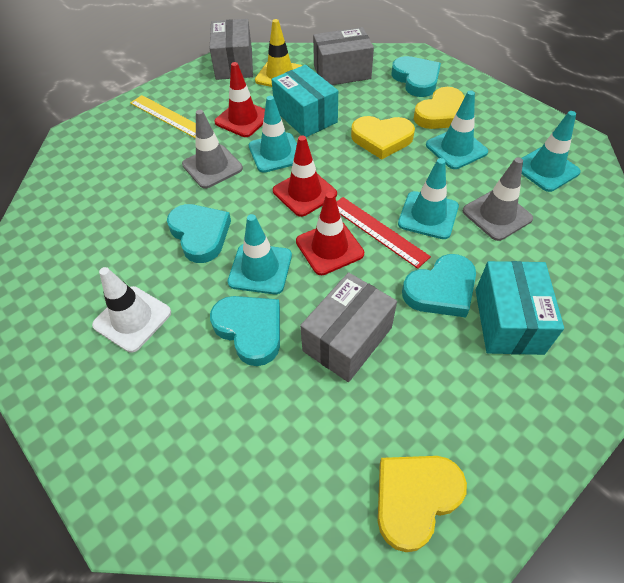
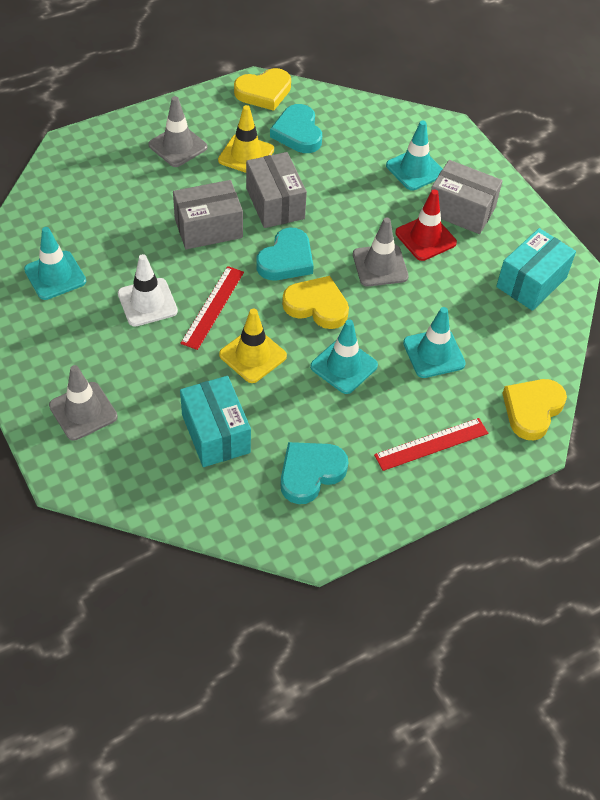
grey traffic cone: [182,110,243,189] [463,157,533,241] = 2 -> [49,365,118,441] [148,96,208,167] [353,218,409,287] = 3
red ruler: [337,197,431,269] = 1 -> [180,266,244,350] [374,418,488,471] = 2
red traffic cone: [214,62,265,137] [273,135,337,217] [296,192,364,275] = 3 -> [395,189,457,261] = 1
turquoise heart: [167,204,231,263] [210,296,280,366] [391,56,441,97] [402,254,476,317] = 4 -> [256,228,314,280] [270,104,322,153] [280,442,349,504] = 3
turquoise traffic cone: [228,214,292,294] [249,96,297,173] [398,158,459,239] [426,90,488,169] [522,111,581,192] = 5 -> [24,227,86,300] [310,320,378,394] [386,120,443,191] [403,307,466,378] = 4
yellow ruler: [130,95,196,138] = 1 -> none = 0
yellow traffic cone: [255,19,303,87] = 1 -> [218,105,274,173] [219,309,287,383] = 2

